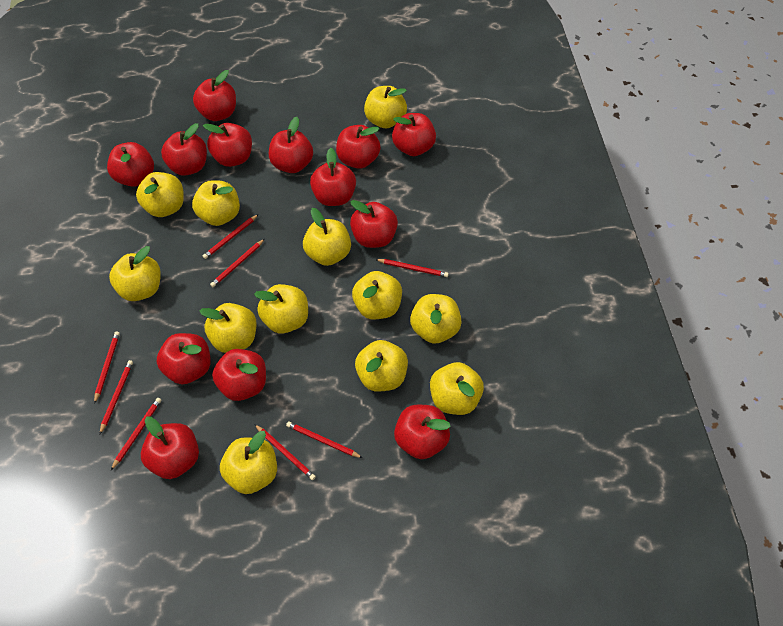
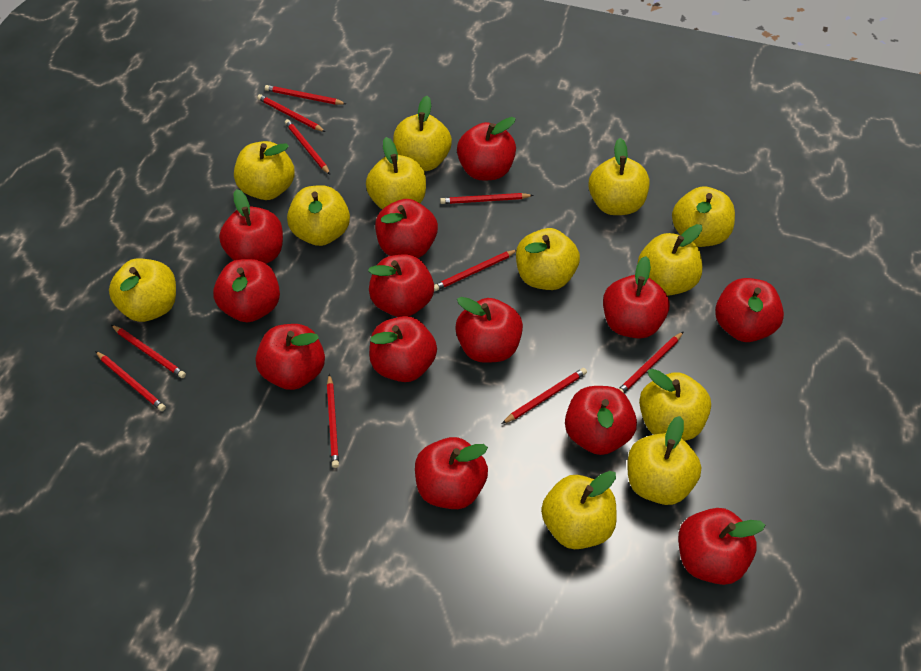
red pencil: [94,331,120,404] [99,360,133,435] [111,398,161,470] [203,214,259,259] [210,239,265,287] [254,424,316,480] [286,421,363,458] [375,259,449,277] = 8 -> [95,351,166,411] [111,325,186,378] [257,94,326,132] [265,85,346,105] [285,119,330,174] [327,374,339,468] [434,250,516,291] [440,193,534,204] [502,368,587,424] [619,331,684,393] = 10

